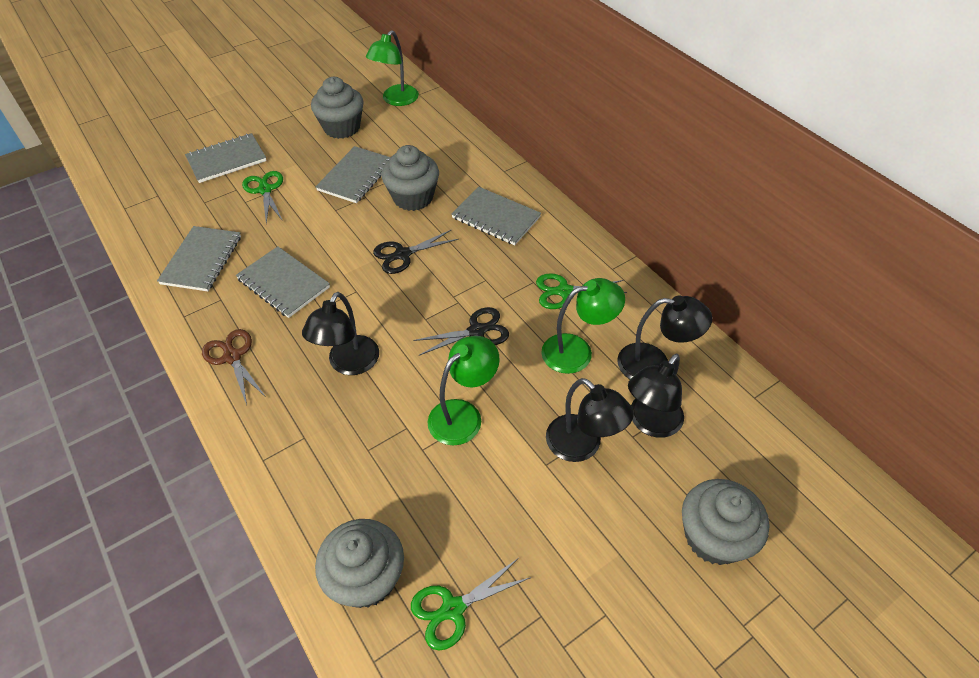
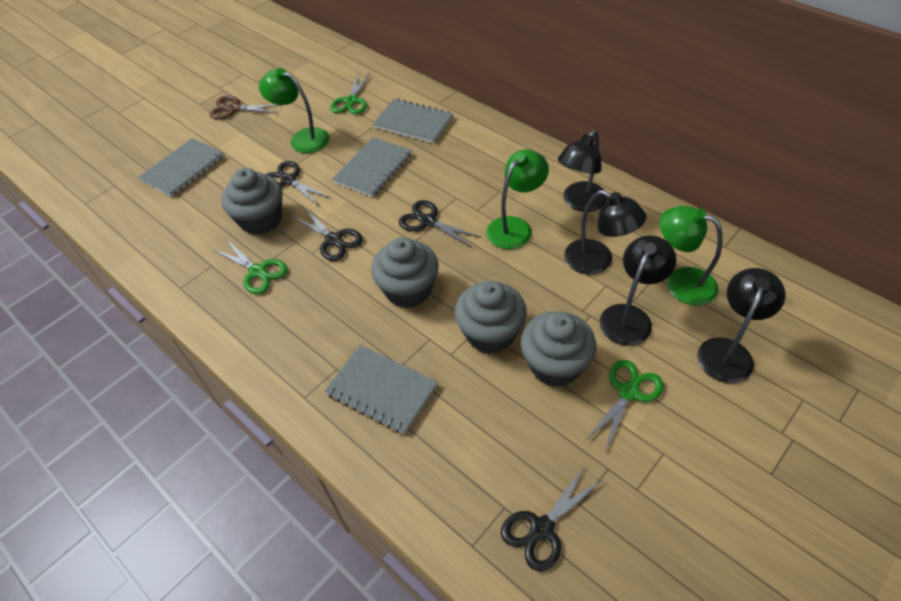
black scissors: [373,229,459,274] [413,307,509,355] = 2 -> [265,161,331,206] [291,207,363,261] [399,200,482,247] [501,465,603,571] = 4
grey notebook: [157,226,241,291] [185,133,267,183] [236,246,330,318] [315,146,391,203] [451,187,541,245] = 5 -> [139,138,224,197] [325,345,438,435] [332,137,412,197] [373,99,453,143] = 4

